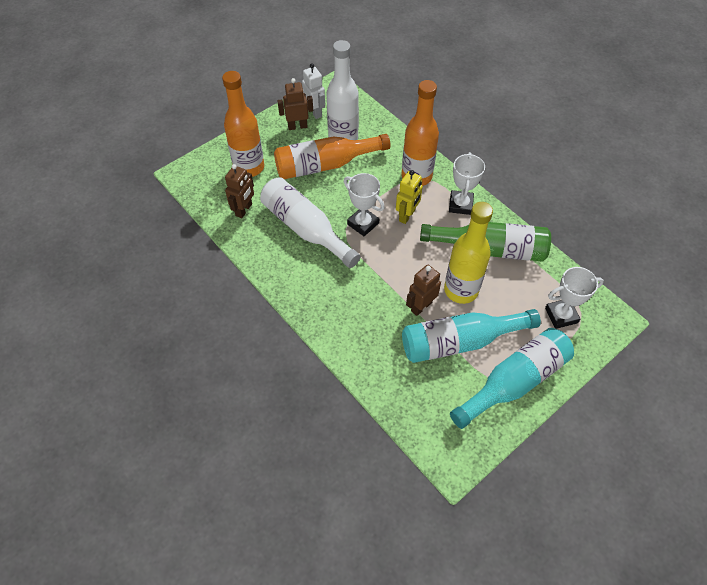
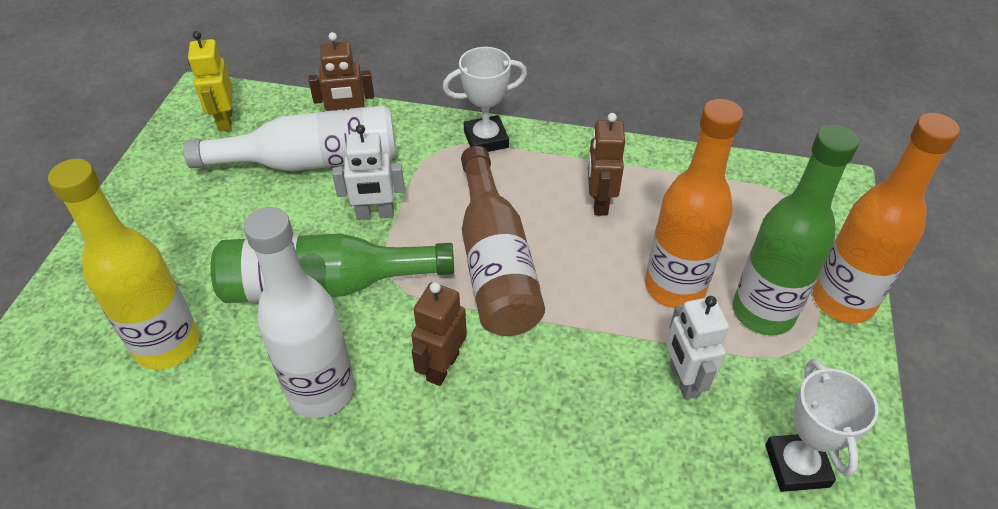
brown bottle: none = 0 -> [461,146,545,336] = 1
green bottle: [420,222,551,262] = 1 -> [211,233,454,303] [733,125,859,335] = 2
orange bottle: [222,71,264,177] [274,134,391,179] [401,80,439,186] = 3 -> [645,99,743,308] [813,113,960,323] = 2
turquoise bottle: [402,309,541,363] [450,328,574,429] = 2 -> none = 0
white robot: [302,64,325,119] = 1 -> [332,125,405,220] [666,296,729,400] = 2
white trophy: [344,173,385,236] [449,152,485,215] [545,267,604,329] = 3 -> [443,47,527,152] [765,359,878,492] = 2

